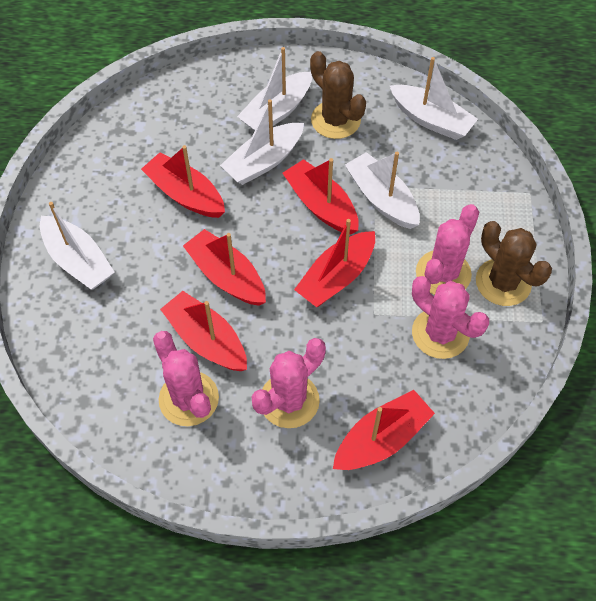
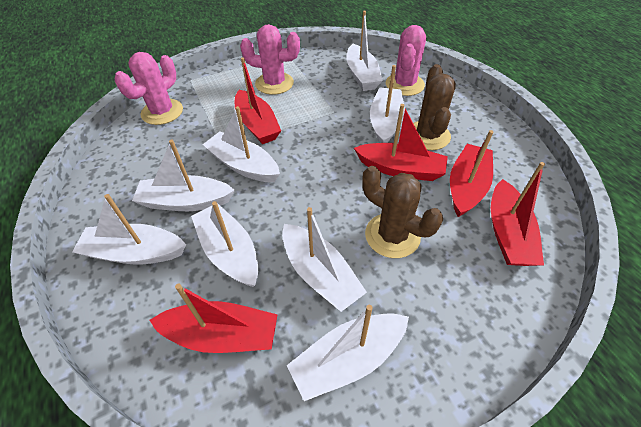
pink cactus: [153,331,219,426] [252,338,326,428] [412,276,489,359] [416,204,479,295] = 4 -> [115,52,183,125] [240,24,300,95] [386,25,426,96] = 3
red boat: [141,145,225,218] [160,291,247,371] [183,229,266,306] [283,158,359,235] [294,219,375,307] [333,390,435,470] = 6 -> [149,284,278,353] [235,58,281,144] [354,104,448,181] [450,130,493,217] [491,162,545,266] = 5
white boat: [40,202,115,289] [220,99,304,185] [237,47,312,131] [345,152,420,229] [390,57,478,140] = 5 -> [72,194,186,265] [132,140,235,211] [191,201,258,287] [202,106,280,182] [282,207,367,312] [287,305,409,401] [347,11,383,91] [370,65,405,143] = 8

